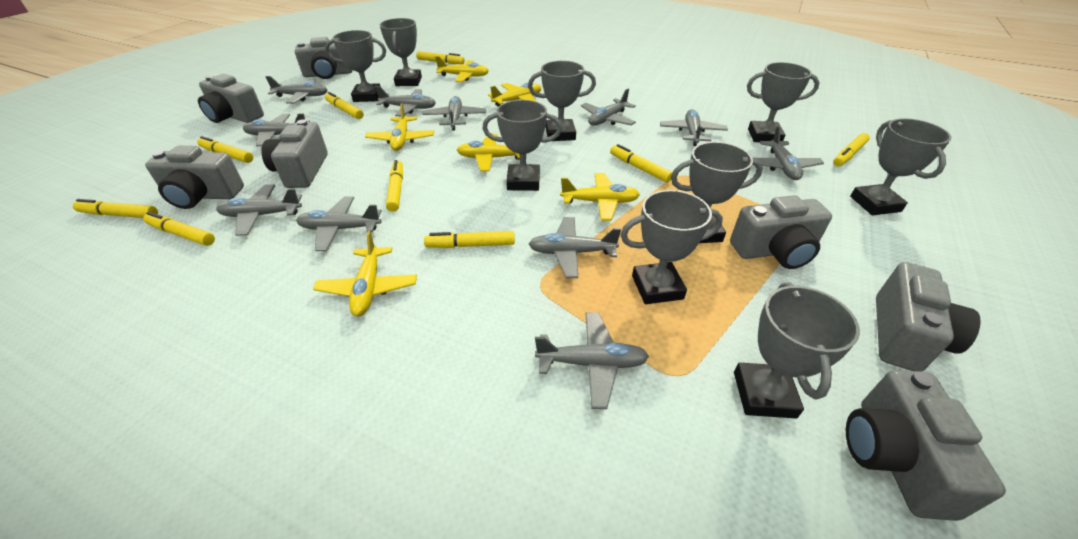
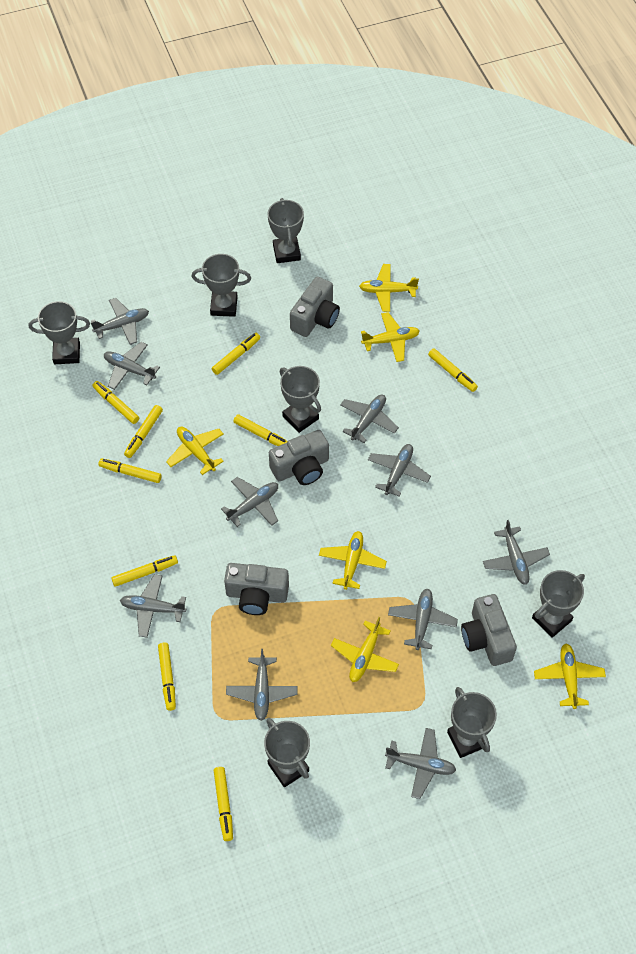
grey camera: [145,146,244,209] [198,74,264,123] [261,120,328,188] [295,37,353,79] [730,195,832,269] [846,370,1006,521] [876,262,981,372] = 7 -> [224,563,289,615] [269,430,329,485] [290,277,340,337] [461,594,517,666] = 4
grey plane: [216,184,302,236] [243,113,310,146] [265,76,327,104] [296,196,382,251] [375,86,436,116] [423,96,486,130] [529,217,621,278] [535,312,649,409] [581,89,636,126] [660,109,728,146] [754,126,824,180] = 11 -> [91,298,149,345] [104,342,160,390] [120,574,186,638] [221,477,278,527] [226,649,298,721] [340,395,399,443] [368,444,431,497] [385,728,456,799] [388,589,458,650] [483,520,550,585] = 10
grey trophy: [325,30,386,102] [380,18,422,86] [482,100,562,191] [528,61,596,141] [620,190,723,304] [671,142,763,243] [734,282,860,418] [747,62,820,142] [850,118,951,215] = 9 -> [29,301,90,364] [192,254,251,317] [264,718,310,787] [268,198,304,263] [280,366,321,433] [447,687,497,758] [532,570,585,638] = 7

